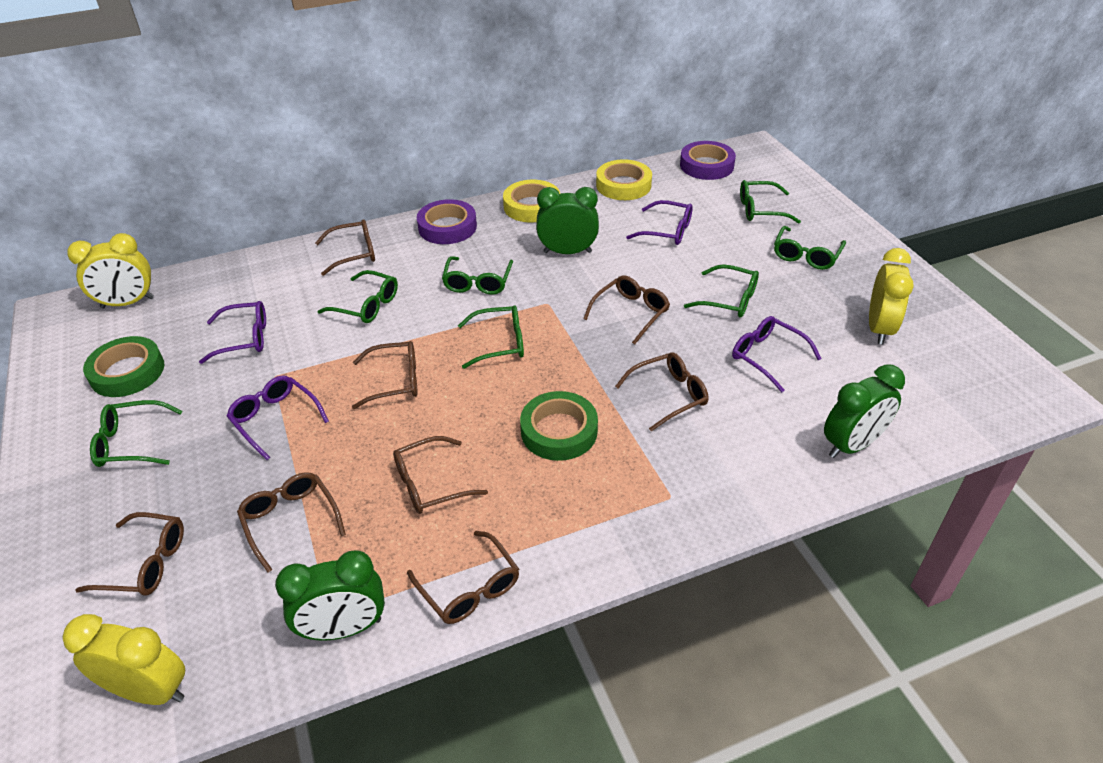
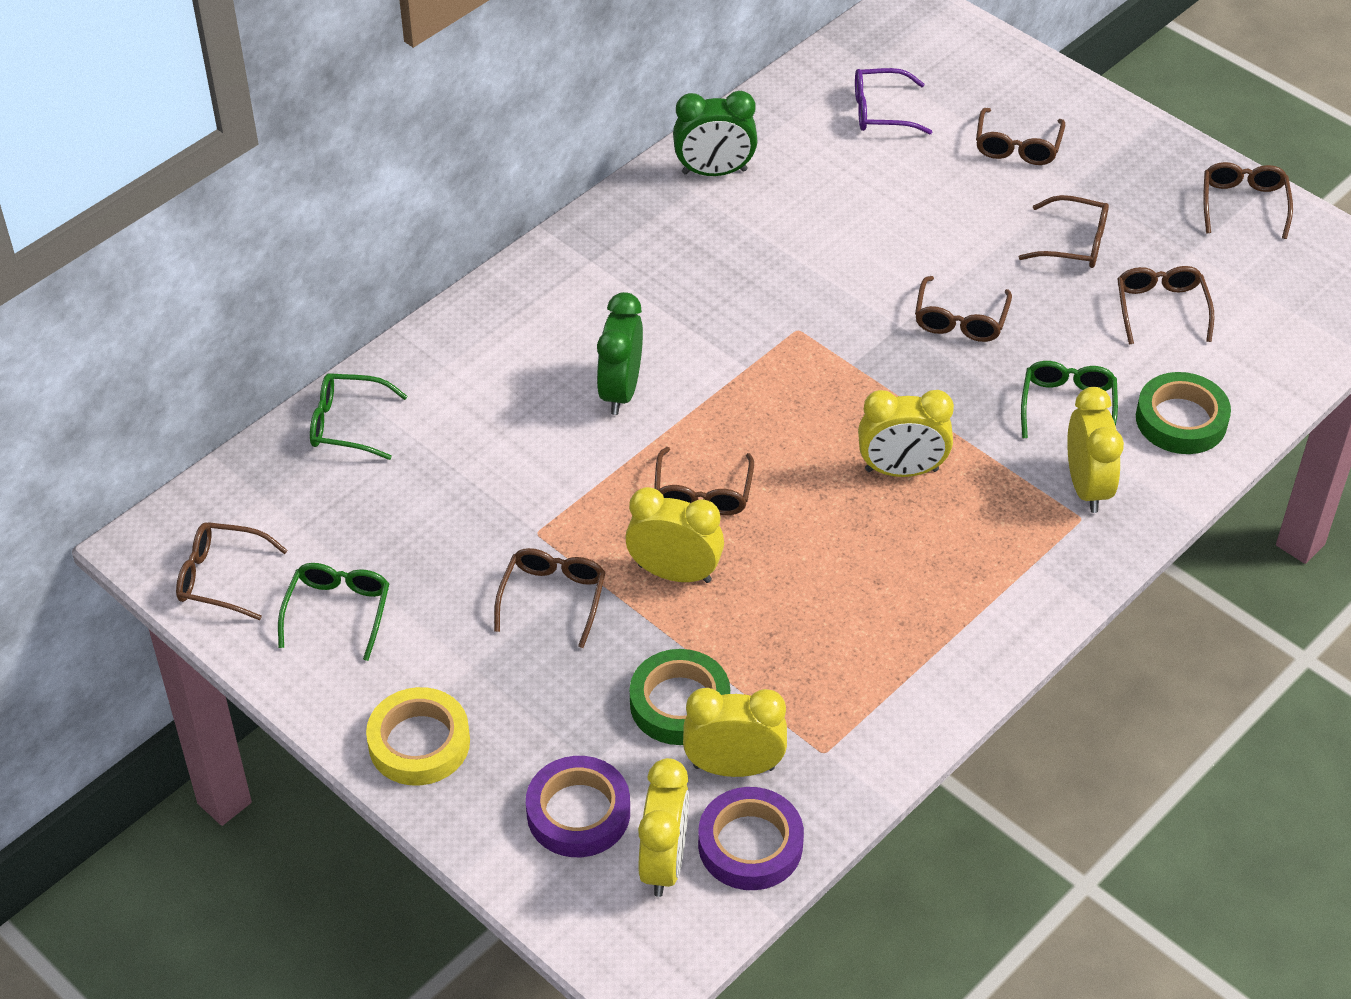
green clock: [275,550,385,641] [536,187,599,254] [824,365,905,458] = 3 -> [597,292,643,415] [673,91,758,176] = 2
green glasses: [90,400,183,467] [317,270,398,323] [442,256,513,295] [458,305,524,369] [684,264,759,318] [740,180,801,223] [774,226,846,270] = 7 -> [278,563,390,661] [310,373,408,460] [1021,361,1118,438] = 3
purple glasses: [199,301,266,364] [227,375,329,460] [626,200,693,245] [732,316,822,392] = 4 -> [855,68,932,135] = 1
yellow clock: [63,614,185,705] [67,233,154,309] [869,248,914,344] = 3 -> [625,487,724,583] [638,758,689,897] [683,688,787,777] [858,390,954,477] [1067,387,1124,513] = 5
yellow tape: [503,180,560,222] [596,159,652,200] = 2 -> [366,687,470,785] = 1

